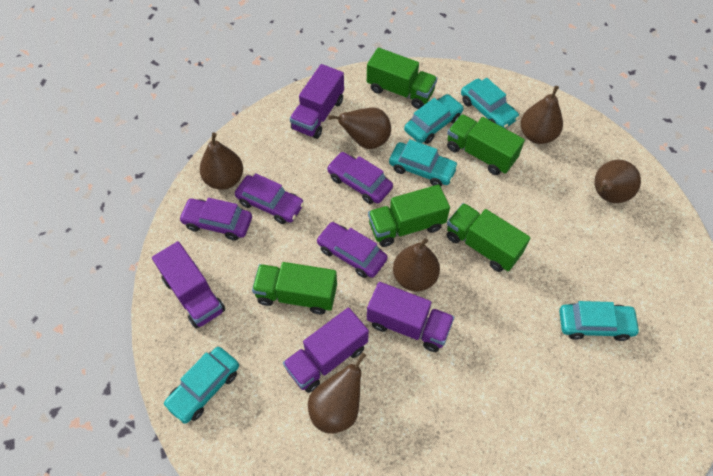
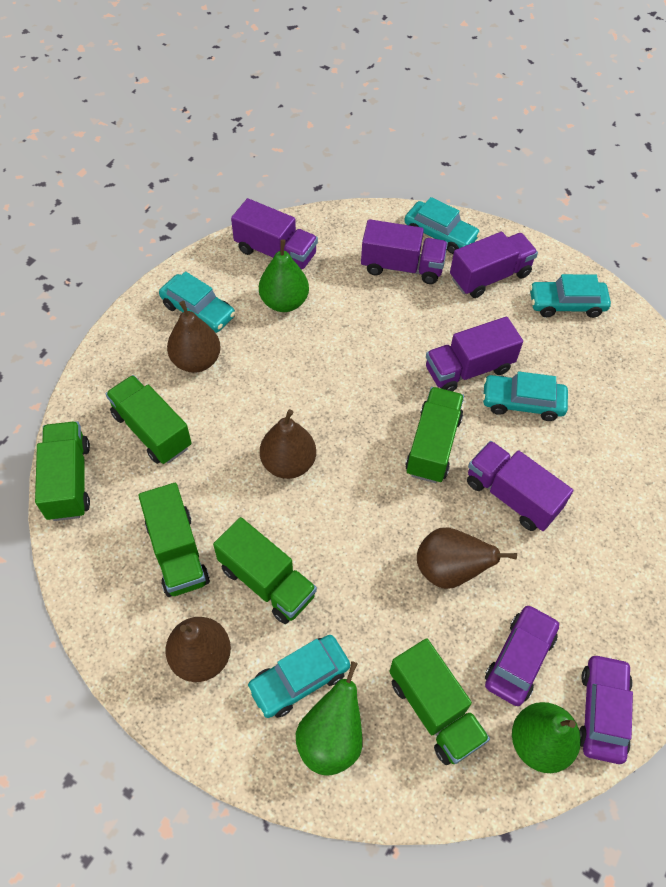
brown pear: [200,133,243,190] [308,352,366,433] [328,108,391,149] [393,238,440,291] [521,86,563,144] [594,160,641,203] = 6 -> [165,617,231,682] [167,301,221,373] [260,409,316,479] [417,528,517,589] = 4
green pear: none = 0 -> [259,239,309,312] [296,661,363,776] [512,702,581,773] = 3
green truck: [252,262,337,314] [367,48,437,109] [368,185,450,247] [447,114,525,175] [447,203,530,272] = 5 -> [35,421,90,521] [105,375,192,464] [139,483,210,597] [213,517,317,624] [389,638,490,765] [405,387,464,483] = 6
purple car: [179,198,252,241] [235,173,304,224] [316,222,388,278] [327,152,393,204] = 4 -> [485,605,559,706] [579,654,633,764] = 2
purple truck: [152,241,225,329] [283,307,369,393] [290,64,344,139] [367,282,454,352] = 4 -> [231,198,318,269] [361,219,448,284] [426,317,523,391] [450,232,538,298] [467,441,573,531] = 5

